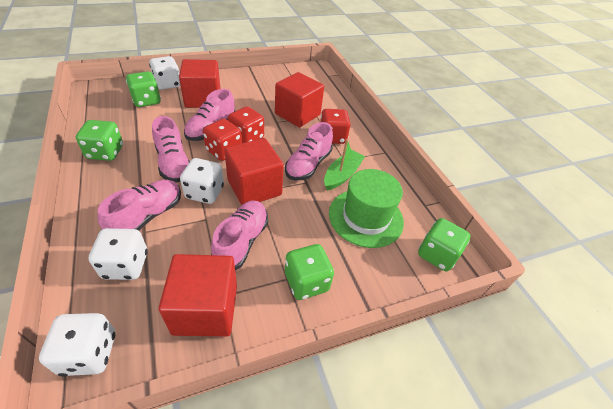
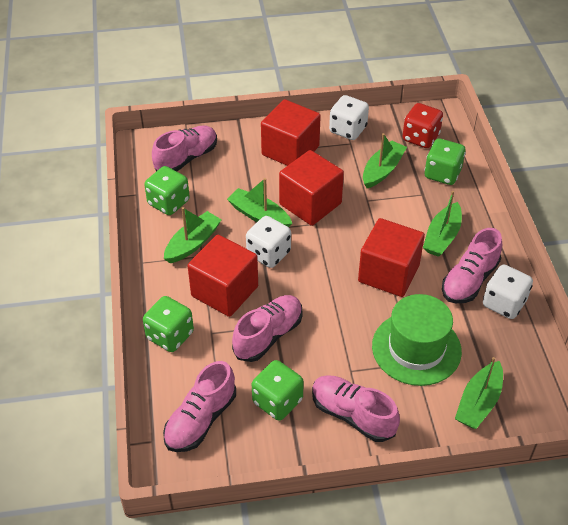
green boat: [324,139,365,191] = 1 -> [164,207,222,263] [227,178,292,227] [363,133,407,188] [423,191,462,257] [455,357,503,429] = 5
red dice: [203,119,242,161] [228,106,264,143] [320,109,351,144] = 3 -> [402,103,443,148] = 1
white dice: [39,313,115,377] [88,228,148,280] [149,56,180,90] [180,158,224,204] = 4 -> [246,216,291,268] [329,95,369,140] [483,265,533,319] = 3

